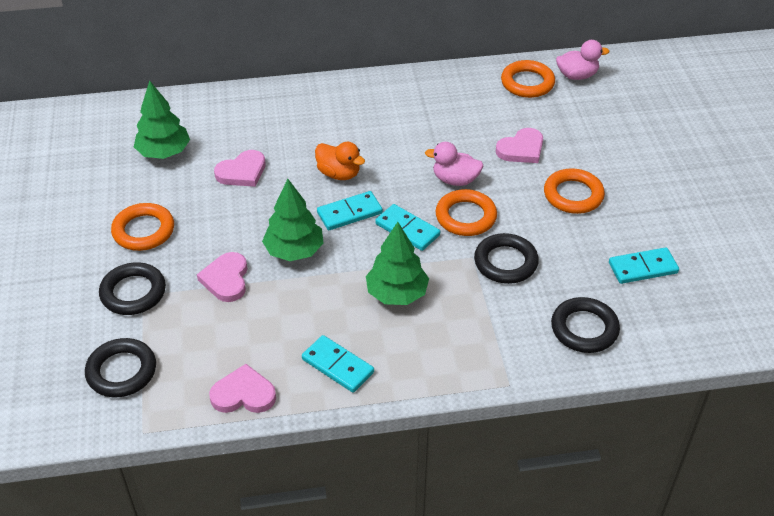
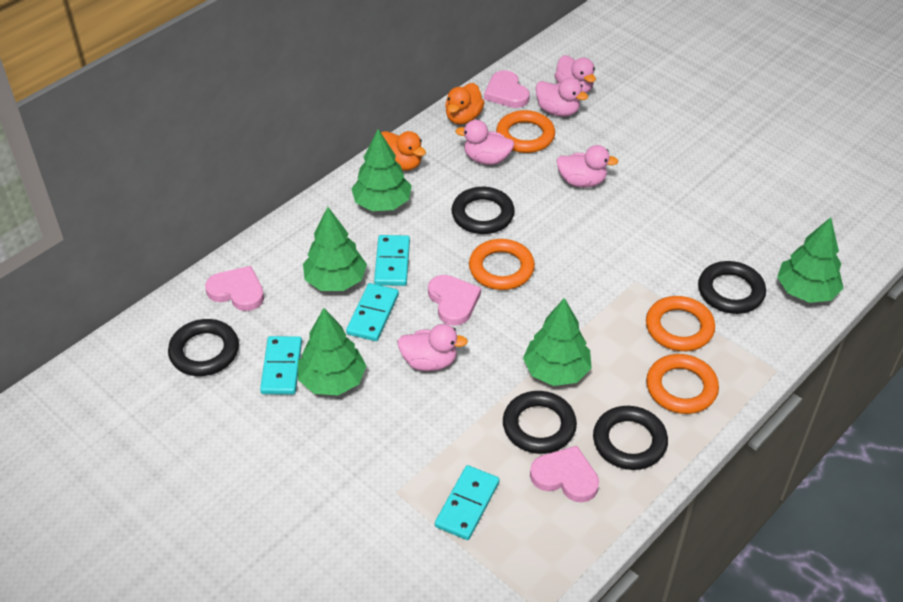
black ring: [85,338,156,397] [99,262,166,315] [474,233,539,284] [551,297,620,353] = 4 -> [168,319,239,376] [452,187,515,234] [503,391,577,454] [593,406,668,470] [698,261,766,314] = 5
green tree: [134,80,190,159] [262,179,324,261] [366,222,429,305] = 3 -> [298,308,366,395] [303,207,367,291] [351,129,412,211] [523,298,592,386] [777,217,843,303] = 5
orange duck: [315,142,365,180] = 1 -> [381,131,426,171] [445,83,485,125] = 2
pink duck: [425,142,483,186] [556,40,609,80] = 2 -> [397,324,468,371] [455,120,514,165] [536,78,588,117] [555,55,596,93] [556,145,619,188] = 5

